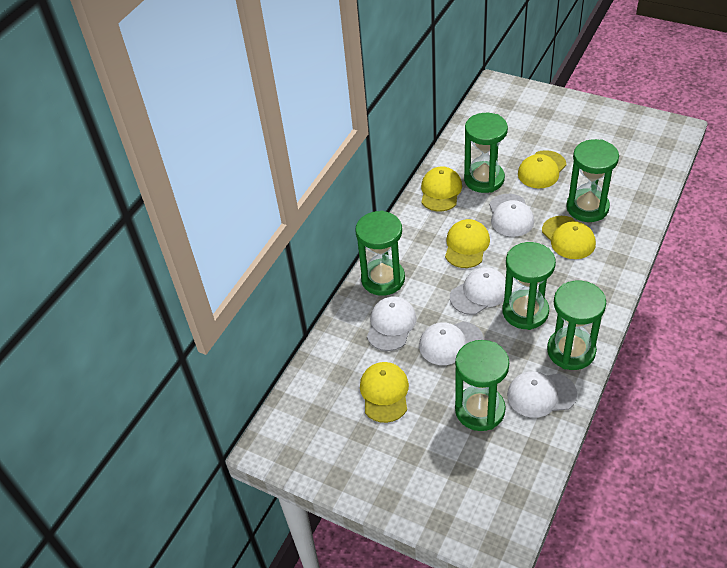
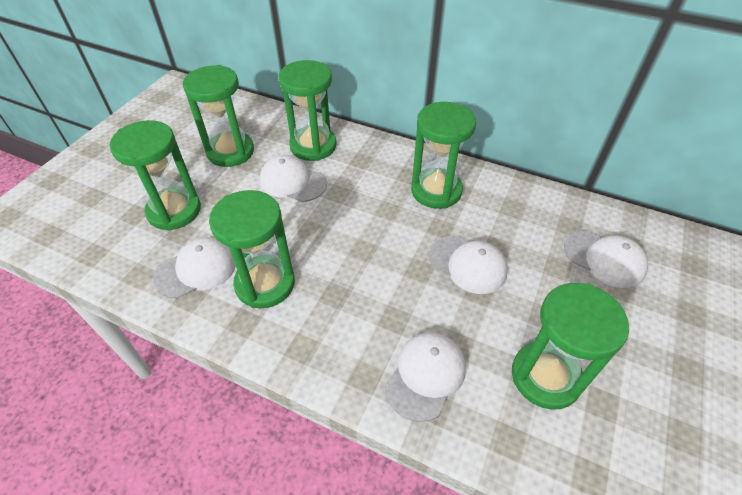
yellow cap: [360,362,409,423] [421,167,462,211] [445,219,490,268] [518,150,566,189] [542,216,596,259] = 5 -> none = 0

